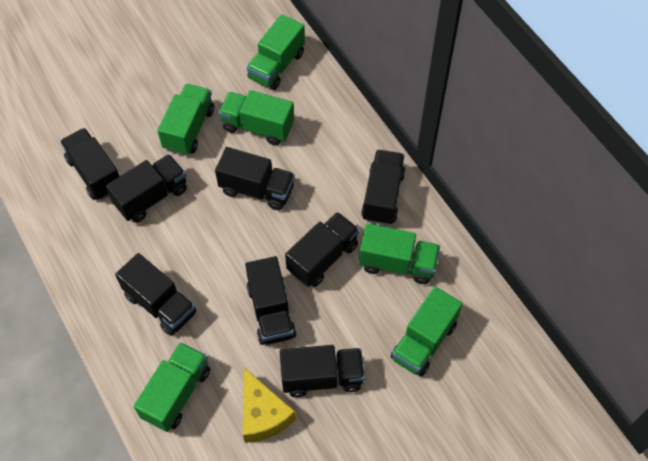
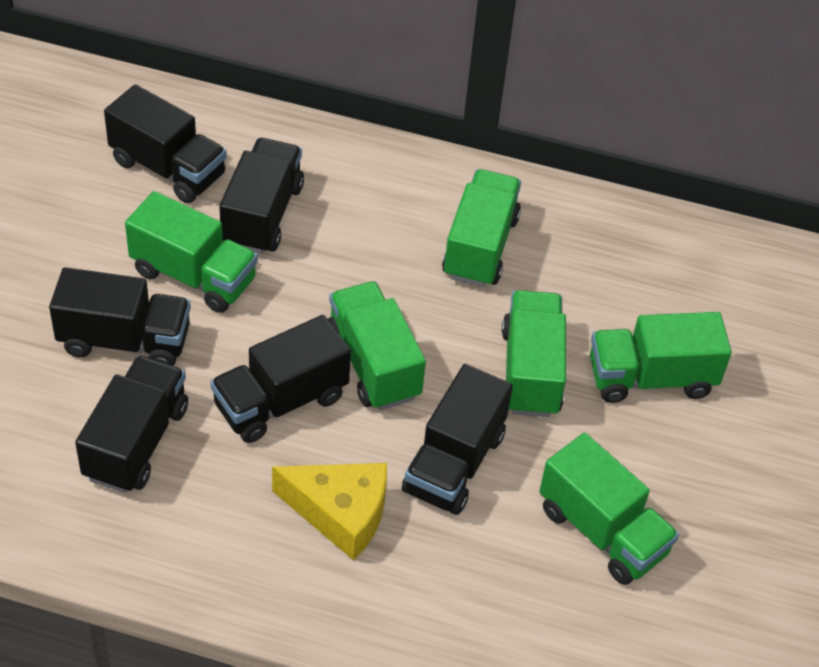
black truck: [60,128,120,200] [106,154,187,222] [115,253,196,336] [215,147,295,210] [245,256,296,345] [280,345,365,397] [285,212,359,287] [361,150,405,225] = 8 -> [49,267,191,366] [75,355,188,493] [104,84,227,203] [210,315,351,443] [219,138,304,254] [402,364,513,515] = 6

